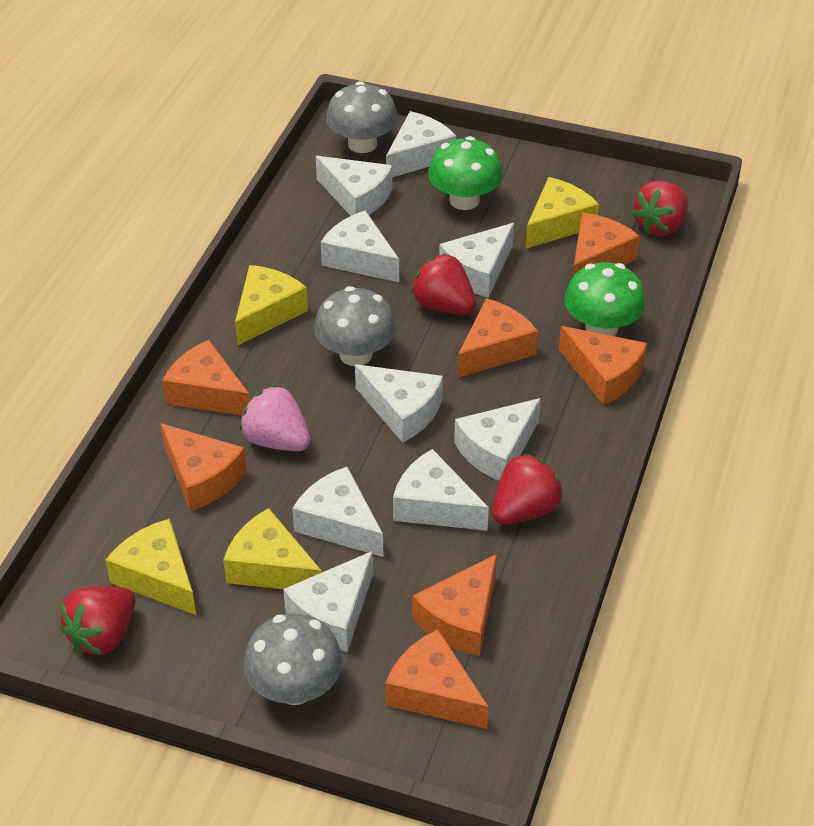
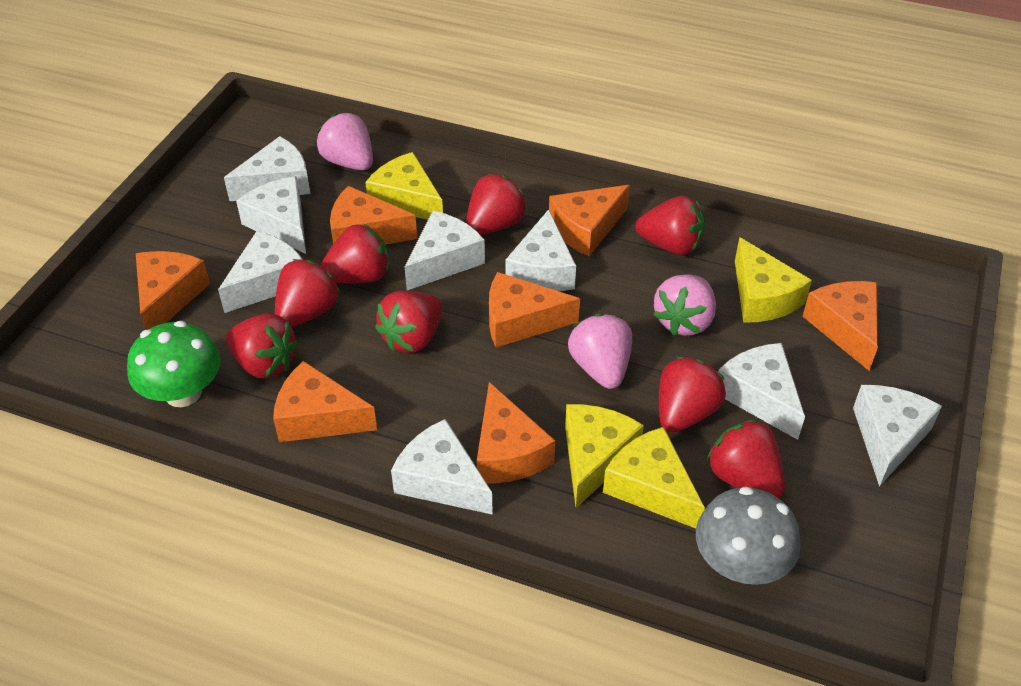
green mushroom: [428,136,503,210] [564,262,646,336] = 2 -> [127,321,220,407] = 1
grey mushroom: [244,613,343,705] [314,286,396,366] [326,81,398,153] = 3 -> [696,486,801,585] = 1
pink strawberry: [240,385,311,451] = 1 -> [317,113,373,170] [568,313,632,389] [653,274,716,336] = 3
red strawberry: [60,586,136,655] [411,253,476,315] [492,453,563,525] [631,181,688,236] = 4 -> [226,313,299,379] [275,259,340,327] [320,223,390,283] [375,291,443,353] [466,174,527,235] [635,196,705,255] [659,356,726,433] [707,420,785,498] = 8
white cheese: [283,551,373,652] [292,467,383,557] [316,156,392,216] [321,210,399,282] [355,364,443,443] [386,111,456,177] [393,449,489,531] [439,223,514,298] [454,398,541,481] = 9 -> [218,231,303,313] [224,136,310,201] [236,176,306,254] [391,419,493,515] [405,211,485,290] [506,209,576,291] [718,343,805,440] [853,385,942,487] = 8

